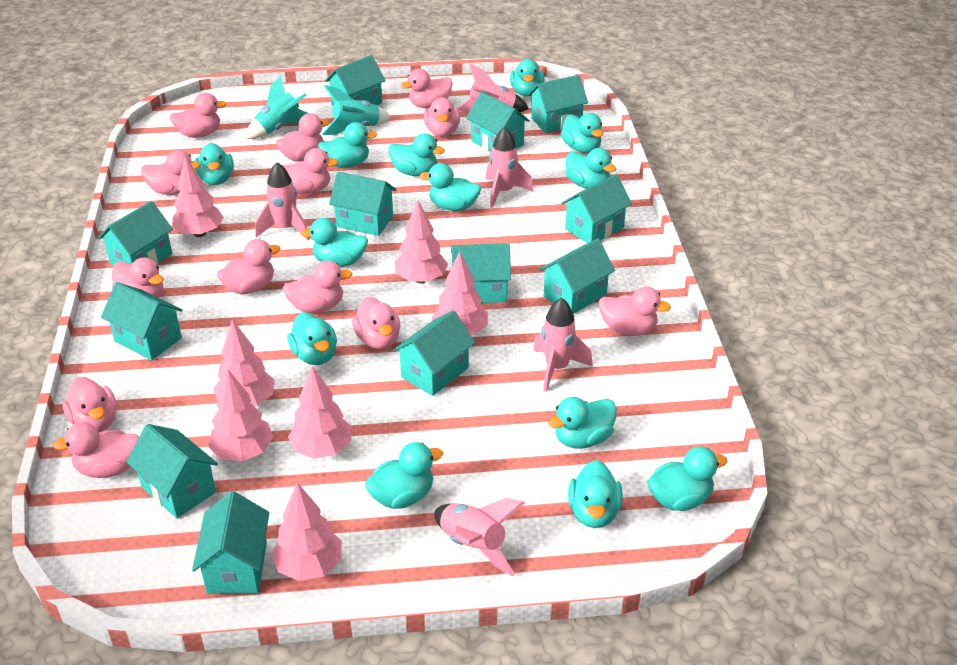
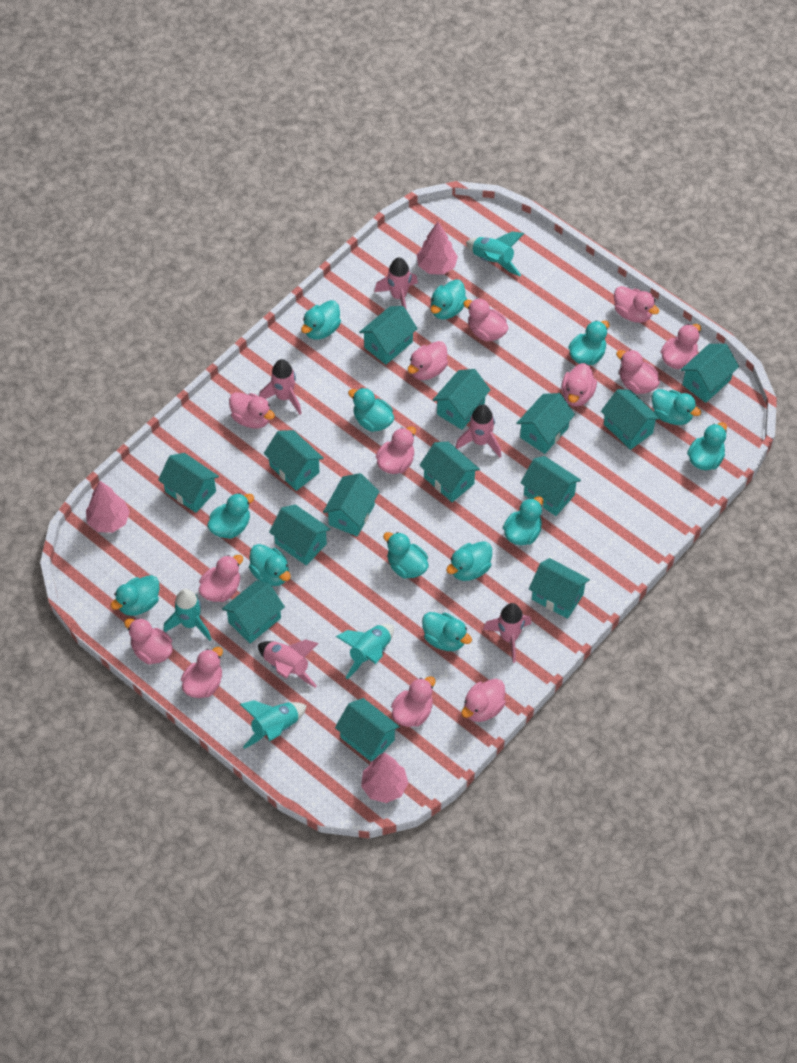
pink tree: [172,156,224,237] [208,369,273,461] [213,319,275,407] [271,482,342,581] [288,366,351,459] [395,200,448,283] [431,251,488,335] = 7 -> [86,481,130,533] [361,753,408,803] [417,222,458,275] = 3
turquoise house: [98,201,173,266] [101,282,183,360] [126,424,218,518] [192,491,269,594] [325,55,386,105] [329,172,396,236] [393,310,475,396] [451,243,511,303] [466,92,530,152] [528,75,588,133] [539,238,615,314] [561,174,632,243] = 12 -> [158,453,219,513] [222,580,285,643] [264,430,324,491] [269,504,331,566] [323,473,380,536] [335,698,400,762] [359,306,418,365] [419,442,480,502] [433,369,490,430] [516,393,575,454] [520,456,581,516] [529,558,590,619] [601,389,661,450] [681,344,739,403] = 14
turquoise rocket: [245,76,308,139] [321,85,391,135] = 2 -> [163,589,211,641] [240,700,306,749] [336,624,394,679] [466,232,524,276] = 4

